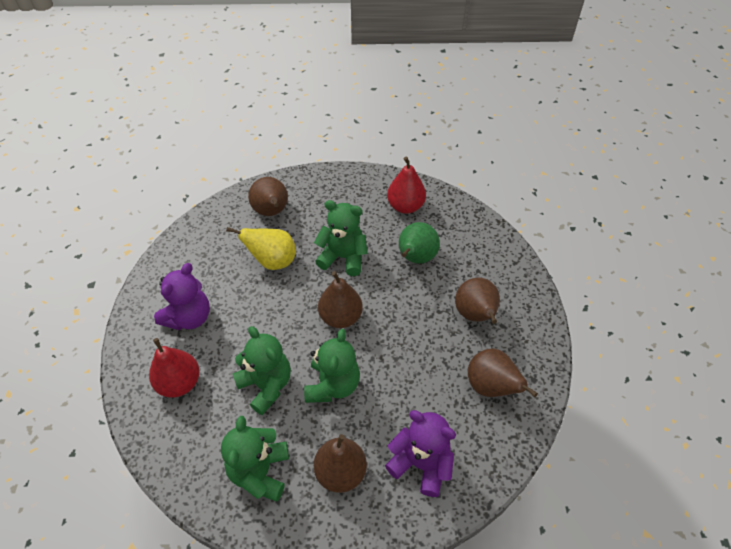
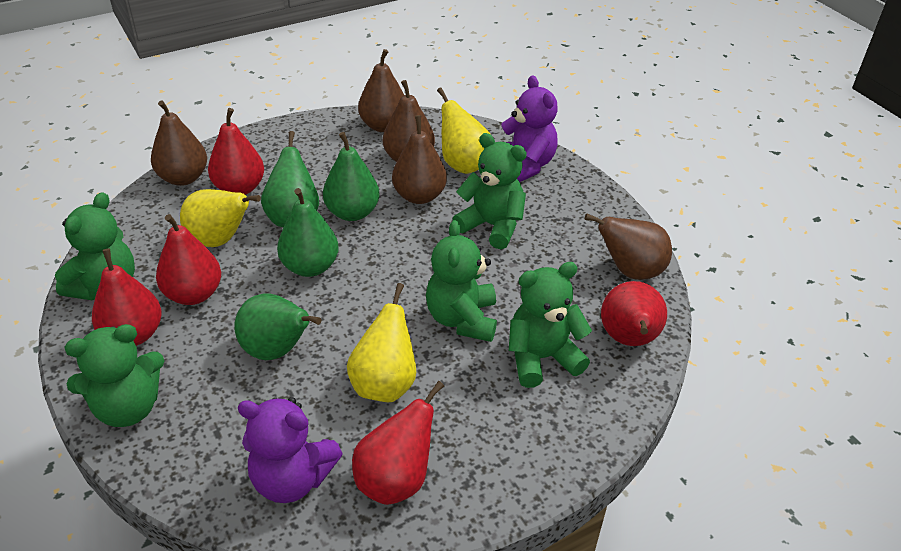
green pear: [399,222,440,264] = 1 -> [235,293,321,360] [261,131,319,227] [277,188,339,277] [323,132,380,221] = 4
green teddy bear: [221,416,289,502] [233,326,291,415] [304,329,360,403] [314,200,367,276] = 4 -> [55,192,135,300] [65,324,164,427] [426,220,497,342] [452,133,527,249] [509,262,592,388] = 5
red pear: [149,338,200,398] [387,157,426,214] = 2 -> [92,249,162,346] [156,214,221,305] [208,108,264,195] [352,381,444,505] [601,281,667,346] = 5
yellow pear: [226,227,296,270] = 1 -> [180,189,261,247] [347,283,416,402] [437,88,490,174] = 3

